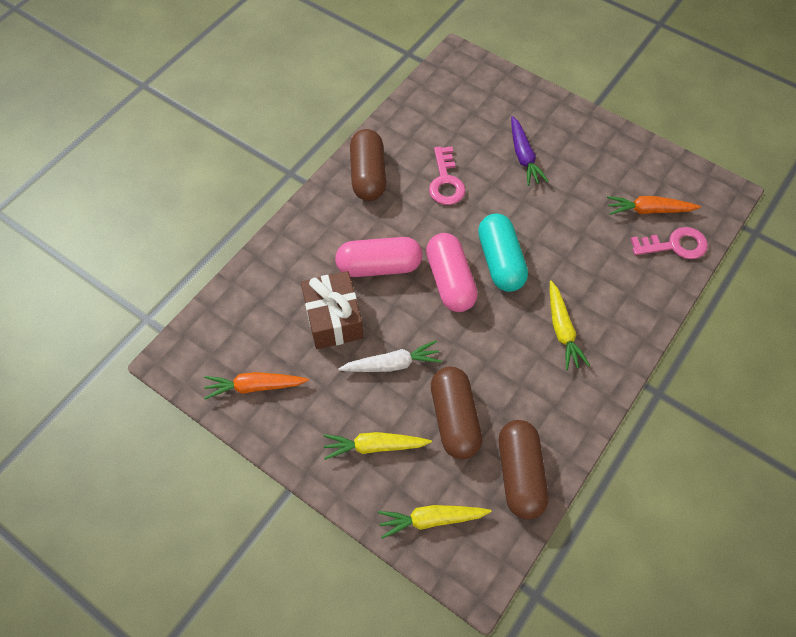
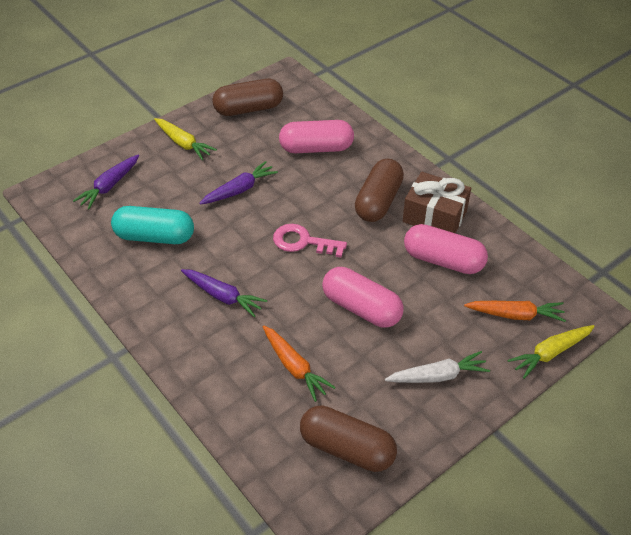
pink capsule: [335,237,422,277] [426,233,478,312] = 2 -> [279,120,354,153] [322,267,404,327] [404,224,488,274] = 3
pink key: [429,146,466,205] [631,227,708,259] = 2 -> [273,224,347,258] = 1
purple carrot: [511,116,549,186] = 1 -> [73,154,139,209] [181,269,267,317] [199,161,278,205] = 3
yellow carrot: [323,432,432,460] [378,505,492,539] [550,281,590,370] = 3 -> [154,118,217,160] [508,325,595,379] = 2

